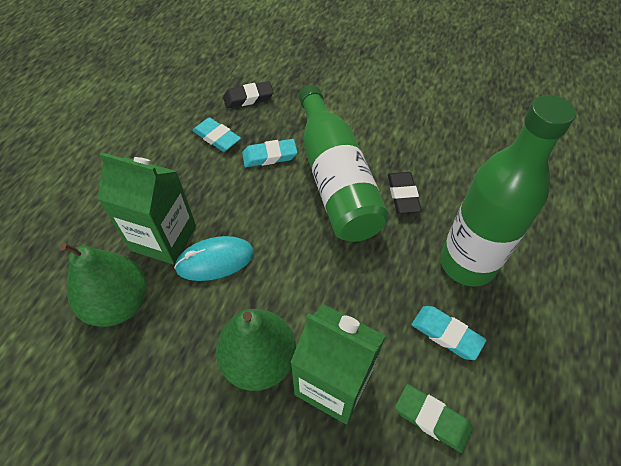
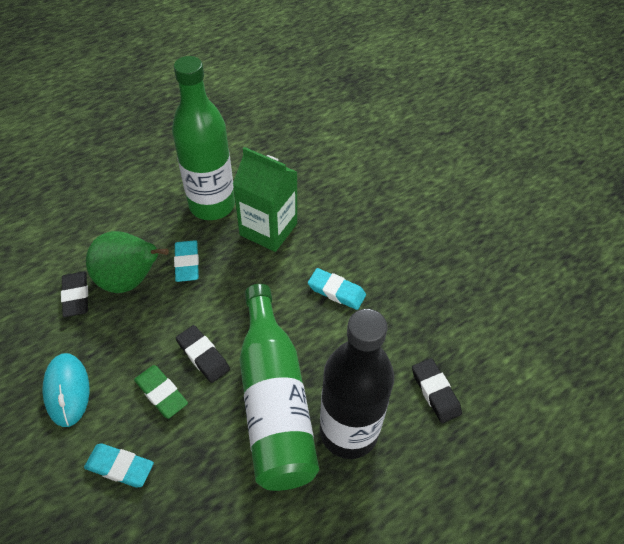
black bottle: none = 0 -> [320,309,394,459] = 1
black eraser: [223,81,274,108] [388,172,422,214] = 2 -> [61,271,88,317] [176,325,230,383] [412,358,462,423] = 3
green carton: [98,152,196,265] [290,305,386,424] = 2 -> [233,147,297,252] = 1
green pear: [59,242,147,327] [216,309,296,391] = 2 -> [86,231,169,293] = 1

